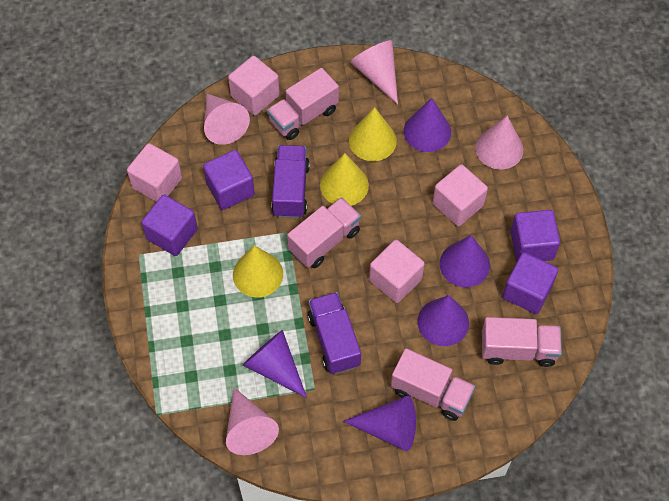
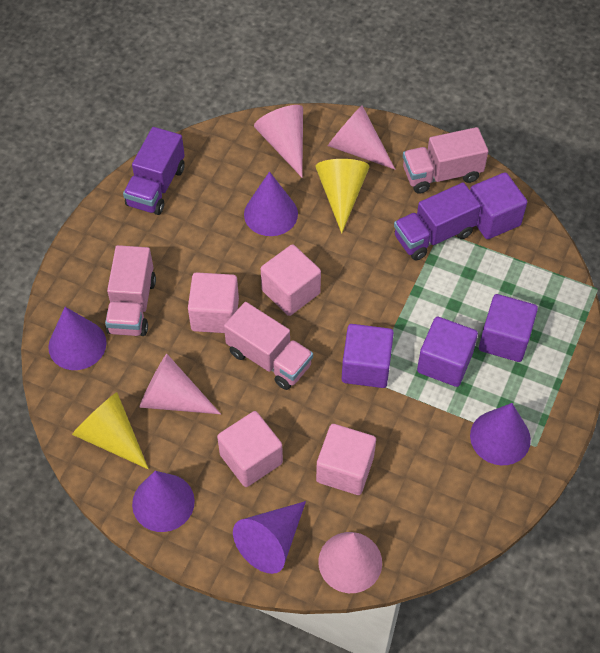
pink truck: [267,68,339,140] [287,197,361,268] [391,348,475,421] [482,317,562,367] = 4 -> [105,245,156,336] [224,302,313,390] [403,127,489,194] = 3
yellow cone: [233,245,283,298] [320,153,369,206] [349,107,397,161] = 3 -> [72,392,148,469] [316,159,370,233] = 2

